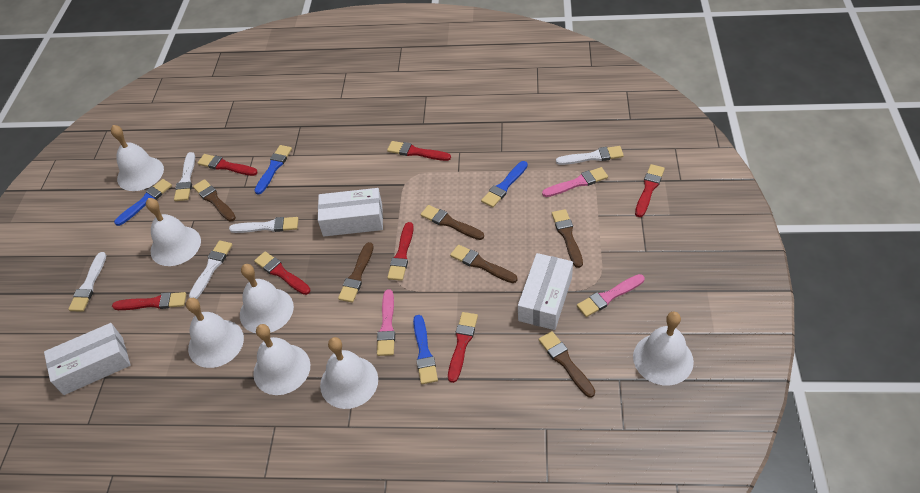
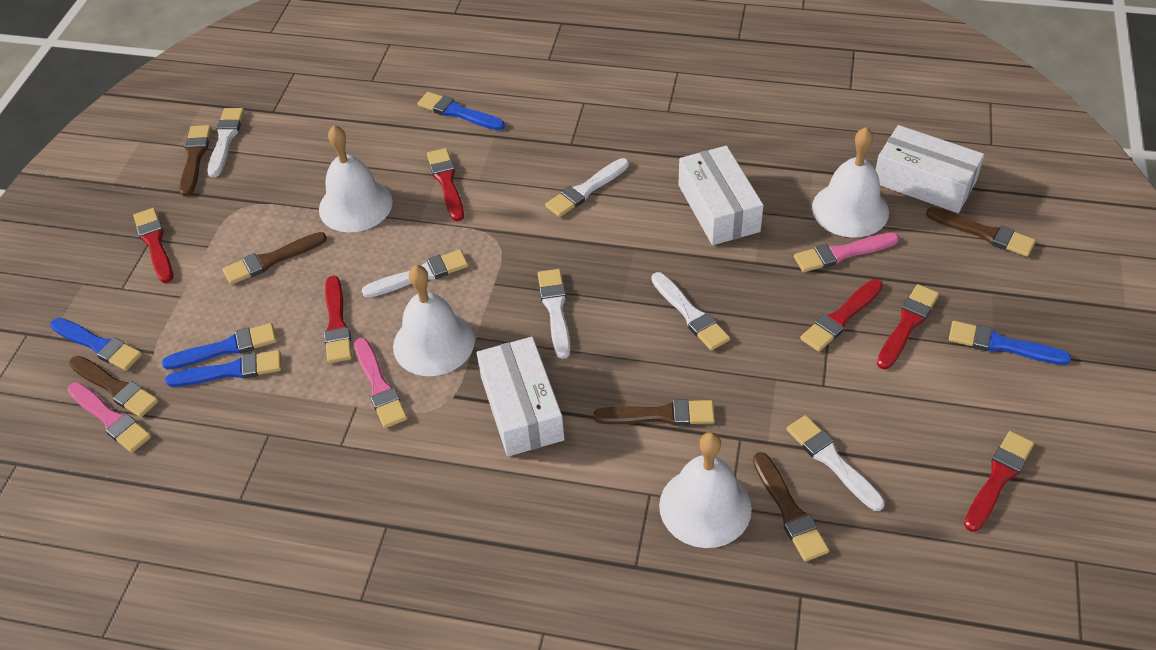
blue brush: [114,179,172,226] [254,145,292,195] [413,315,438,384] [481,161,528,208] = 4 -> [50,318,142,371] [162,323,276,370] [165,350,281,387] [417,92,505,130] [949,321,1071,365] = 5
red brush: [112,292,187,310] [198,154,258,176] [254,251,311,295] [387,141,451,161] [387,222,414,281] [448,312,478,383] [635,164,665,217] = 7 -> [133,208,173,283] [324,276,352,363] [427,148,464,221] [800,279,883,352] [877,284,939,370] [964,431,1034,532] = 6
white bell: [111,125,164,191] [146,198,201,266] [186,298,244,368] [240,264,294,333] [253,324,310,395] [320,337,378,409] [633,312,694,385] = 7 -> [319,125,393,232] [393,265,475,376] [659,432,752,548] [812,127,889,238] = 4
white brush: [68,252,106,312] [174,152,195,201] [189,240,232,299] [229,217,298,233] [556,146,624,165] = 5 -> [208,108,244,177] [362,250,468,298] [538,269,571,359] [545,158,629,217] [651,272,730,351] [787,415,885,511] = 6

